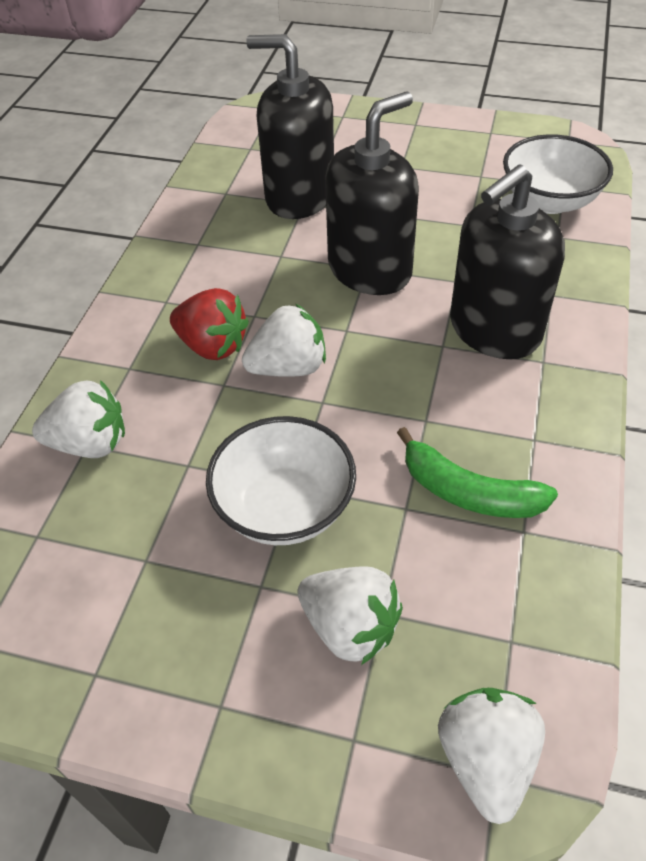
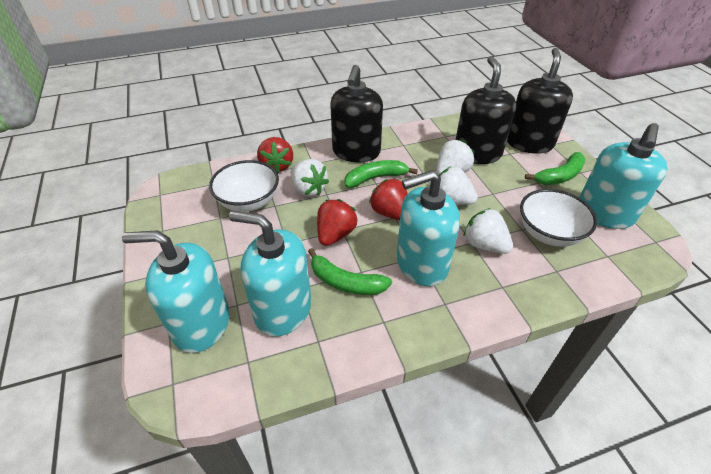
green banana: [397,427,558,518] = 1 -> [308,248,392,295] [345,160,418,188] [525,152,586,185] = 3
red strawberry: [170,288,249,360] = 1 -> [257,137,293,173] [317,199,357,246] [369,179,408,220] = 3
turquoise soap dispenser: none = 0 -> [122,230,230,353] [229,211,312,337] [397,170,460,286] [579,123,668,229] = 4

